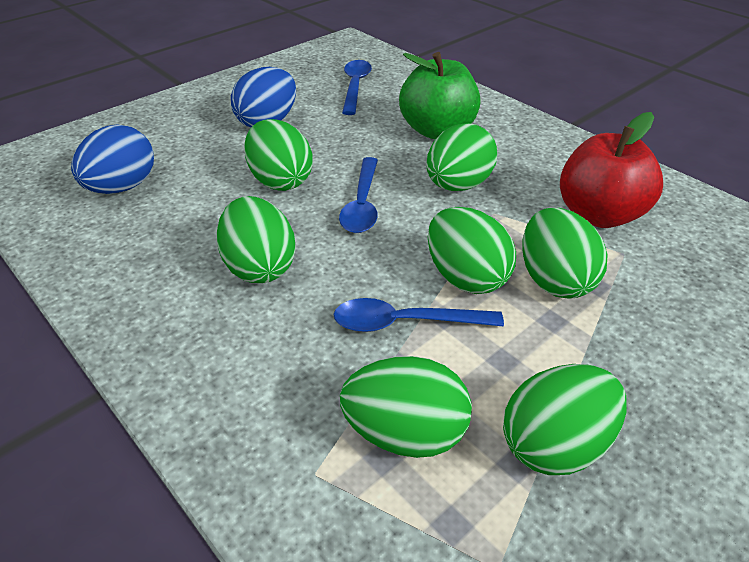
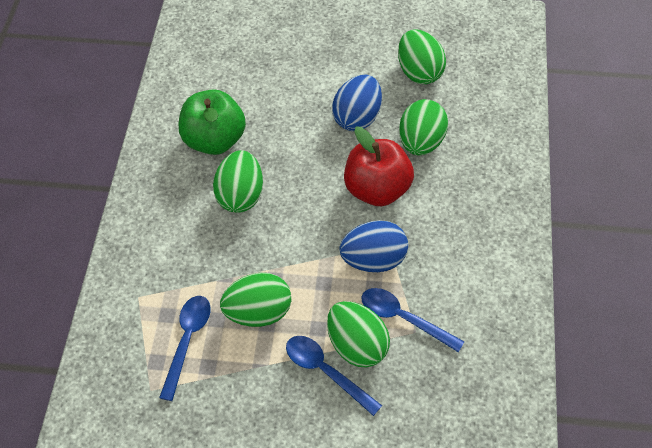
green egg: [217,196,296,283] [244,119,313,191] [340,356,472,458] [426,123,497,191] [428,207,516,294] [503,364,627,475] [522,208,608,299] = 7 -> [213,150,263,213] [220,273,291,327] [327,301,390,367] [398,29,446,84] [399,99,448,155] = 5

